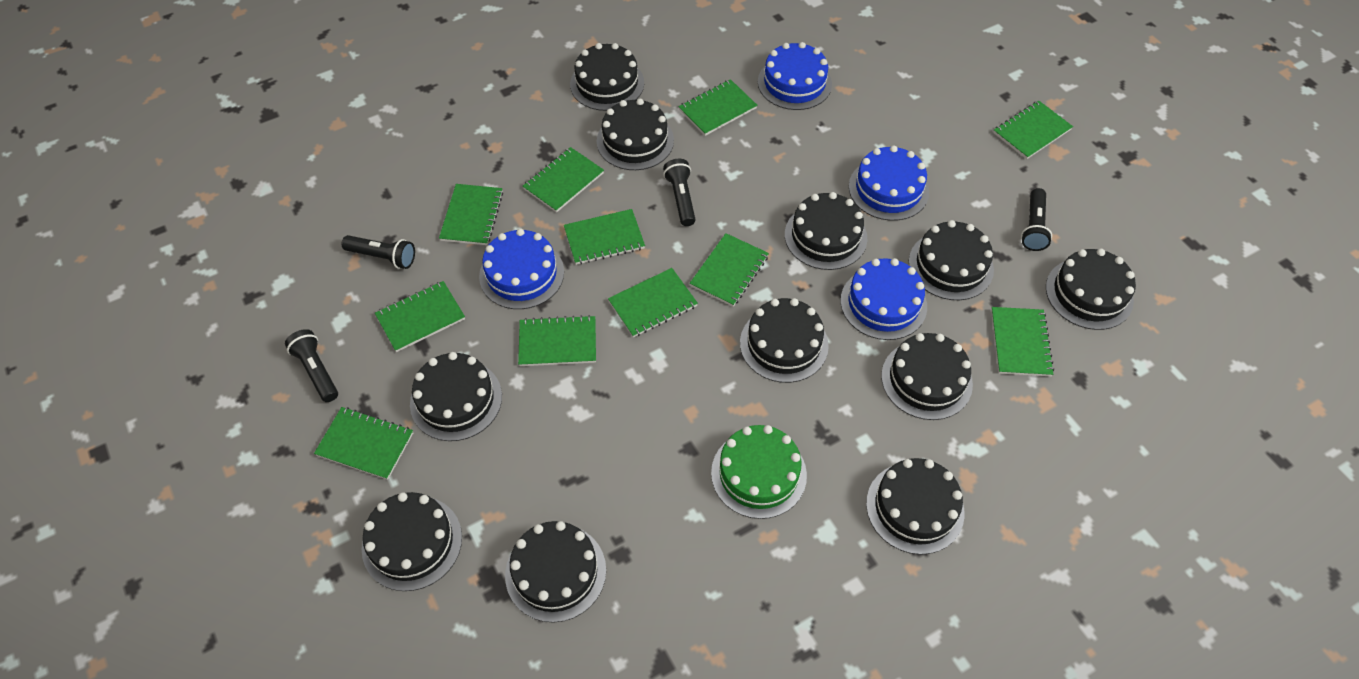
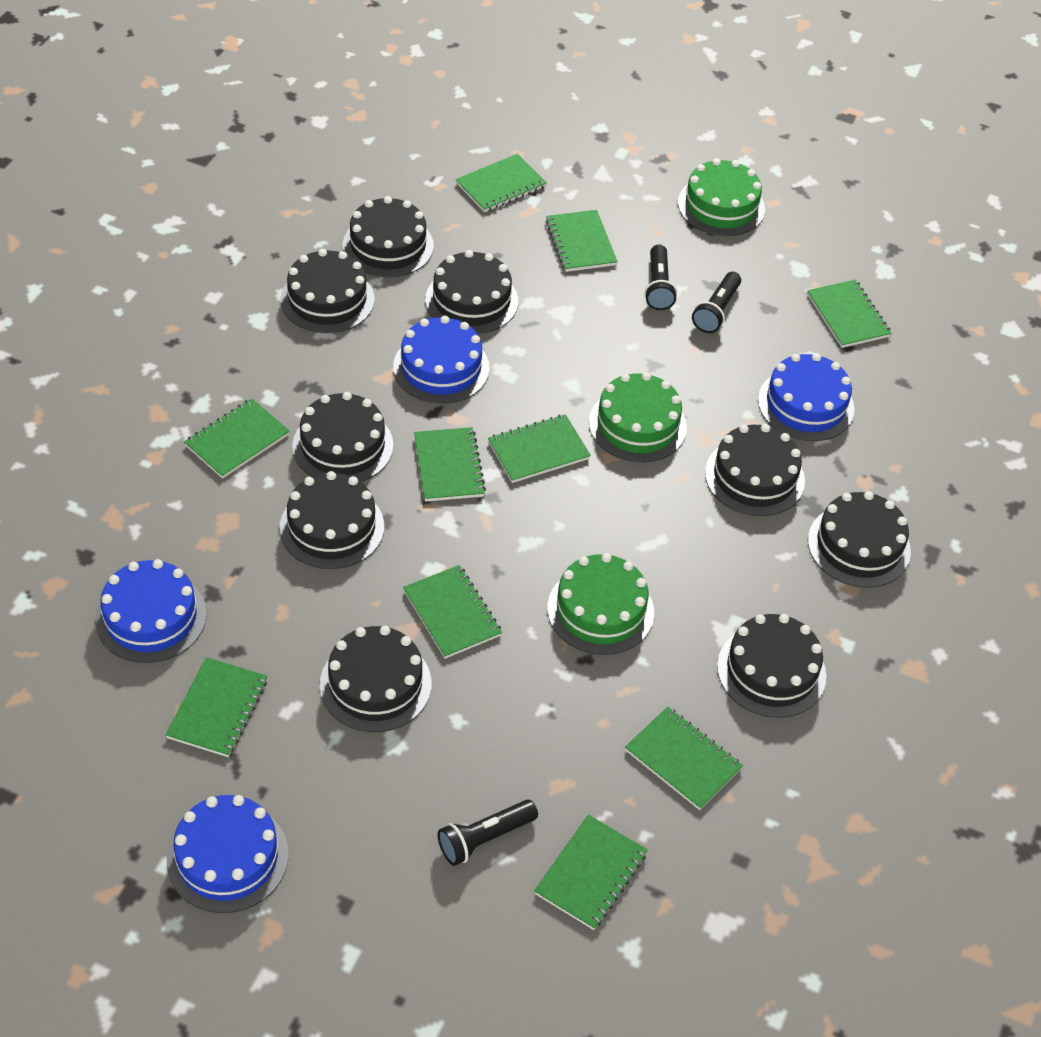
black cake: [362,492,462,591] [410,352,502,441] [505,521,606,622] [570,43,644,111] [597,99,674,170] [740,298,829,383] [785,192,867,270] [866,458,965,555] [881,333,973,420] [909,220,994,300] [1046,249,1136,330] = 11 -> [279,471,384,569] [281,249,375,333] [292,392,393,482] [320,626,432,732] [343,196,434,277] [425,250,518,334] [705,424,805,516] [717,614,826,718] [808,491,911,588] = 9
black flashlight: [285,329,338,402] [341,235,415,269] [663,159,696,226] [1021,188,1052,251] = 4 -> [438,800,538,866] [644,244,677,310] [692,272,741,333] = 3
green cake: [711,425,807,519] = 1 -> [547,553,654,655] [589,372,687,462] [678,158,765,236] = 3
green notebook: [314,407,413,480] [375,281,465,352] [439,184,503,245] [518,315,596,366] [523,147,604,213] [564,209,645,265] [608,268,698,337] [679,79,757,136] [690,233,769,307] [991,307,1054,376] [993,101,1073,159] = 11 -> [165,657,267,757] [184,398,290,479] [403,565,502,659] [414,427,486,502] [456,154,547,212] [488,414,591,483] [534,815,648,930] [546,210,618,272] [625,707,743,810] [807,280,891,348] = 10

